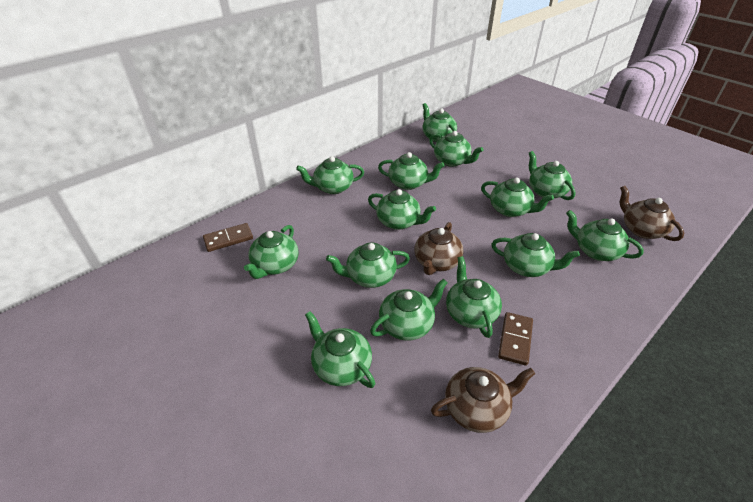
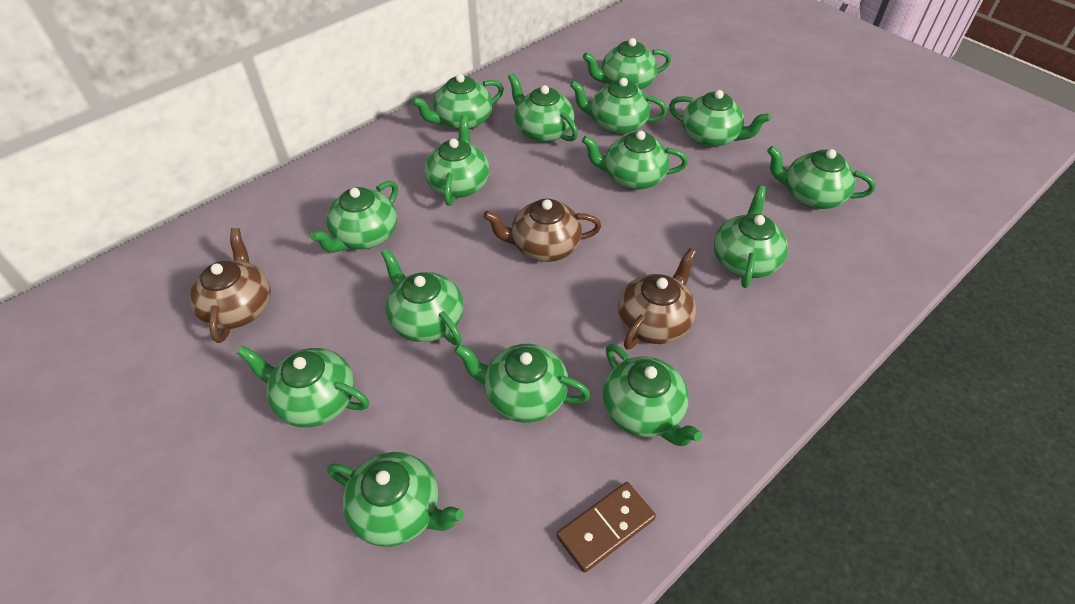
brown domino: [203,223,253,252] [498,312,533,366] = 2 -> [557,482,656,573] = 1
green teapot: [244,225,299,279] [296,156,364,194] [305,311,375,388] [326,243,410,288] [368,189,436,230] [370,279,448,341] [378,152,445,190] [423,103,457,142] [429,131,484,167] [446,256,502,338] [481,178,554,217] [491,233,580,277] [529,151,575,200] [566,210,644,261] = 14 -> [237,346,369,427] [310,181,398,253] [327,452,464,547] [381,249,464,345] [412,74,504,130] [424,115,489,206] [454,344,590,423] [508,73,578,143] [570,78,667,135] [582,131,688,190] [583,38,671,90] [603,344,702,446] [669,90,771,147] [714,186,788,288] [767,146,876,209] = 15

